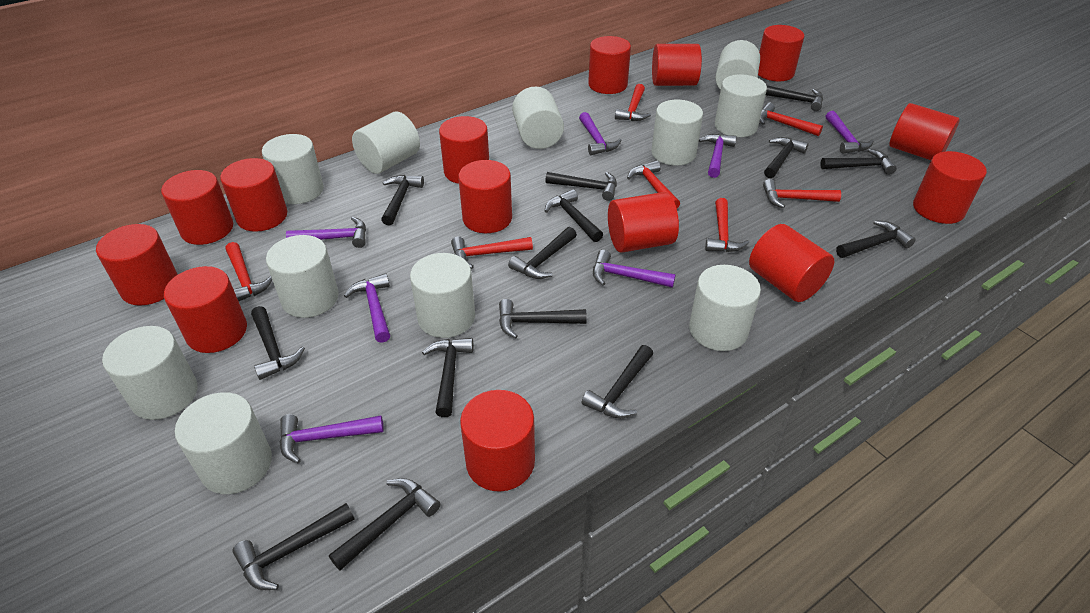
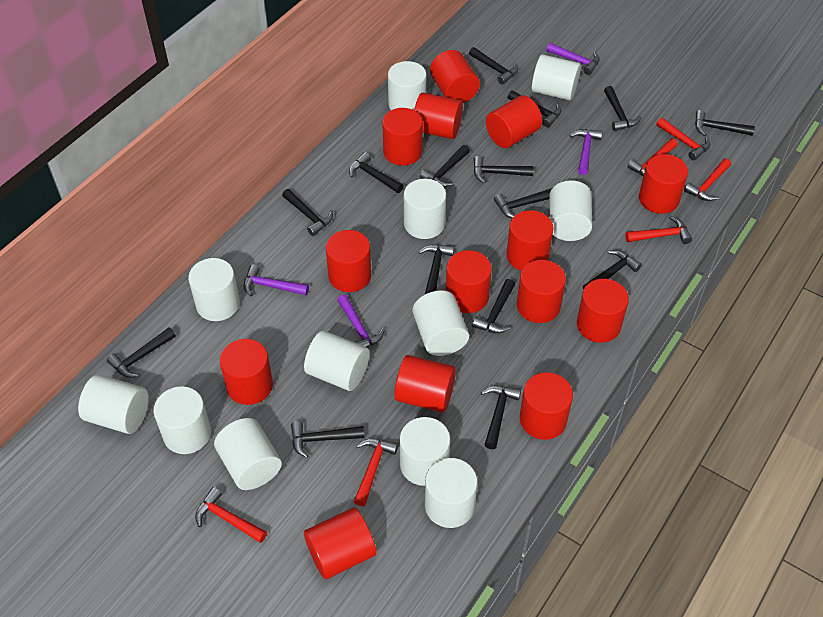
black hammer: [232,503,355,590] [251,306,305,380] [329,478,440,571] [381,175,424,225] [422,338,473,417] [499,299,587,339] [508,227,577,279] [545,172,617,201] [545,189,603,242] [582,345,653,418] [764,137,809,178] [766,85,823,111] [820,149,897,175] [836,220,916,258] = 14 -> [107,327,176,378] [282,189,333,236] [291,421,365,458] [349,152,403,193] [418,244,454,294] [420,145,470,187] [469,47,518,85] [472,279,515,333] [473,156,534,183] [481,386,521,449] [494,188,552,218] [508,90,561,127] [583,250,642,290] [604,86,641,131] [695,110,755,136] = 15
purple hammer: [279,414,384,464] [286,217,366,248] [344,273,390,343] [579,112,622,155] [593,250,676,288] [699,134,737,178] [826,111,874,154] = 7 -> [244,264,309,296] [337,294,385,348] [546,43,600,75] [569,129,603,175] = 4
red hammer: [226,242,272,301] [451,236,533,269] [615,84,651,121] [627,160,680,208] [705,198,749,252] [759,103,823,136] [763,179,841,208] = 7 -> [195,487,267,543] [353,439,398,506] [625,216,692,244] [628,138,678,176] [656,118,710,160] [684,159,731,201] = 6
white cylinder: [102,326,198,420] [175,392,272,494] [262,134,324,204] [266,235,339,318] [352,111,420,174] [410,253,475,338] [512,86,564,149] [651,100,703,166] [689,265,761,351] [715,74,767,137] [716,40,760,90] = 11 -> [78,375,149,434] [154,386,211,454] [188,258,240,321] [214,418,282,490] [304,331,369,391] [388,61,426,110] [399,417,450,486] [404,179,446,239] [412,290,469,356] [425,458,477,528] [532,54,581,100] [549,180,592,241] = 12

